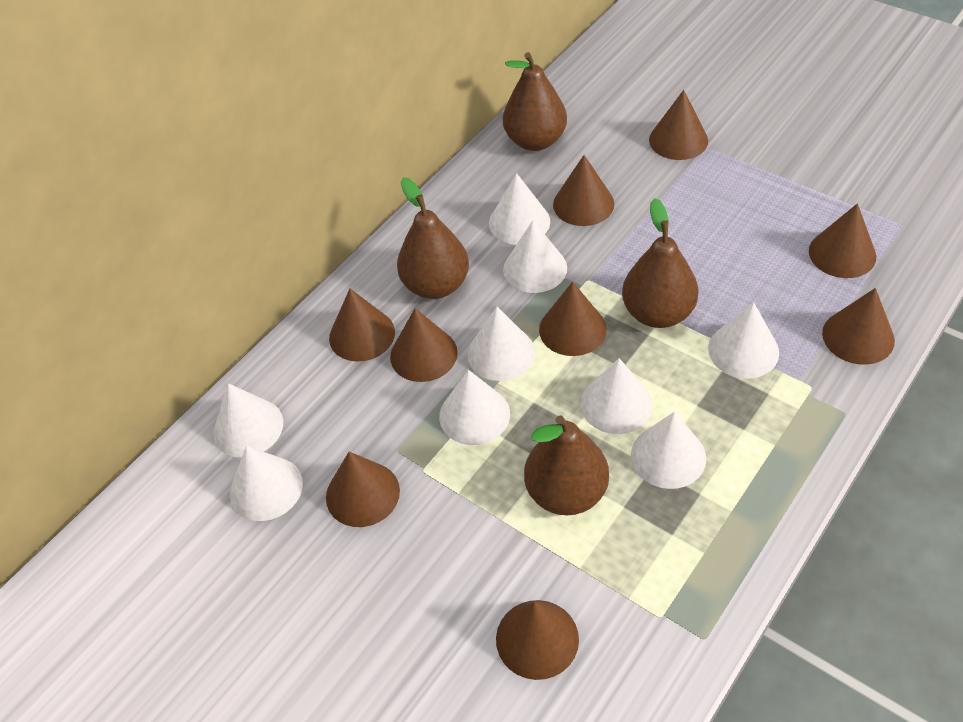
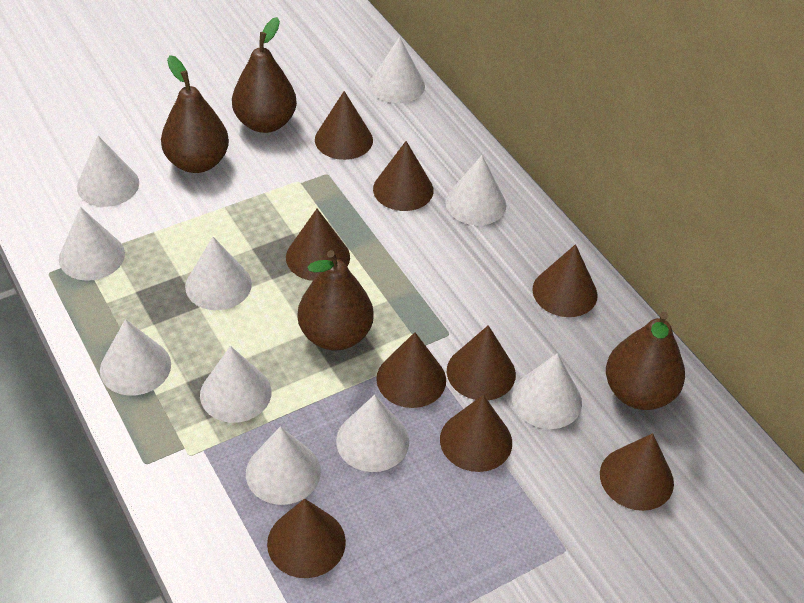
white cone: [213,383,283,458] [230,446,303,521] [439,370,510,445] [467,307,535,381] [489,173,550,245] [503,220,567,293] [581,358,653,434] [631,412,706,489] [708,302,779,378] = 9 -> [59,207,125,281] [77,136,139,207] [100,319,171,395] [185,237,252,310] [200,346,272,423] [246,426,321,505] [336,395,409,472] [370,37,425,103] [445,155,506,225] [512,353,582,429] = 10

